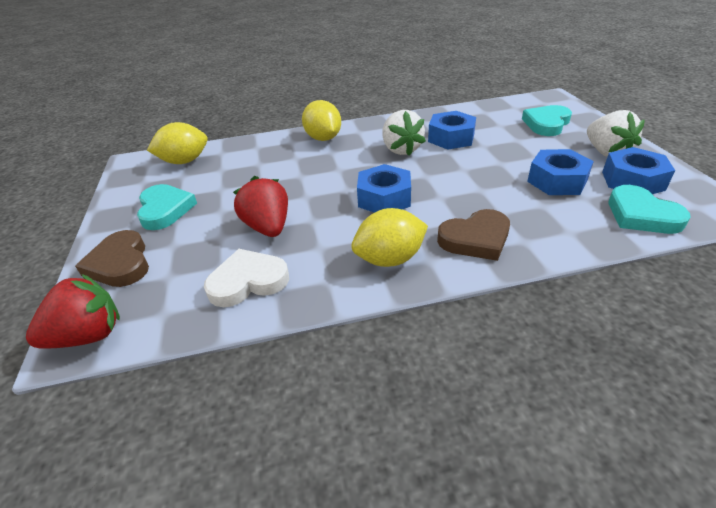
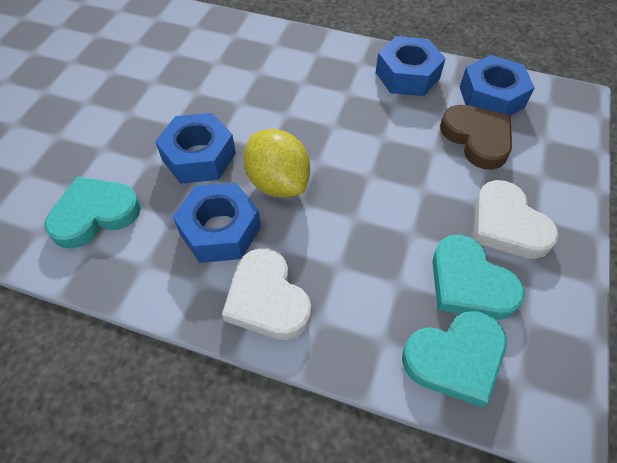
brown heart: [75,230,149,287] [437,209,510,261] = 2 -> [440,105,512,170] = 1
red strawberry: [26,274,120,349] [233,176,288,237] = 2 -> none = 0
white heart: [204,249,289,307] = 1 -> [222,248,311,340] [474,180,559,259] = 2
white strawberry: [382,110,426,156] [587,110,645,157] = 2 -> none = 0
yellow lemon: [147,122,208,164] [302,100,341,141] [351,208,428,267] = 3 -> [243,129,310,197] = 1

